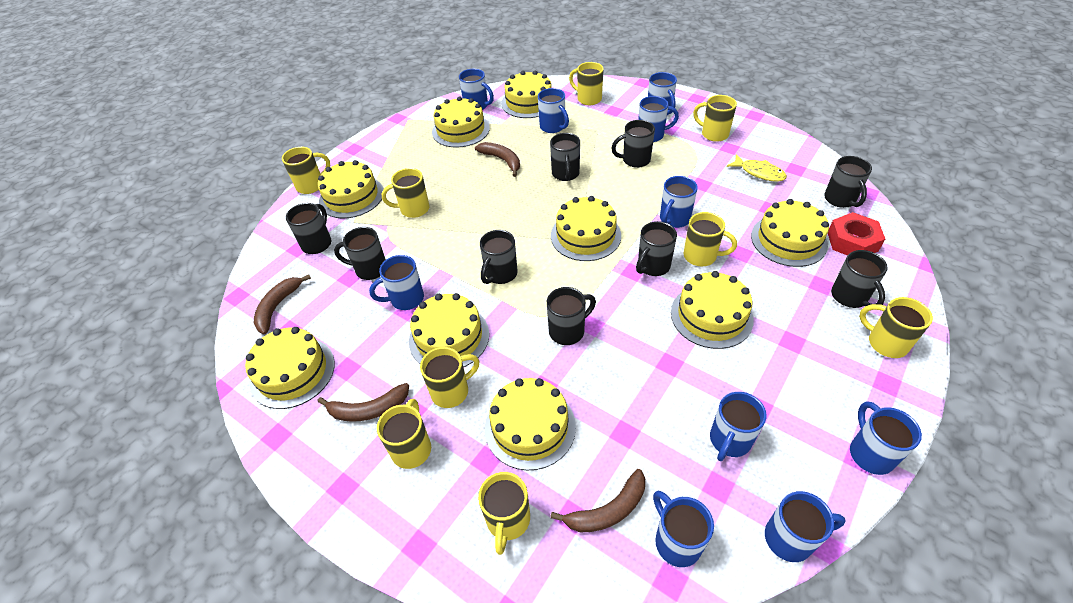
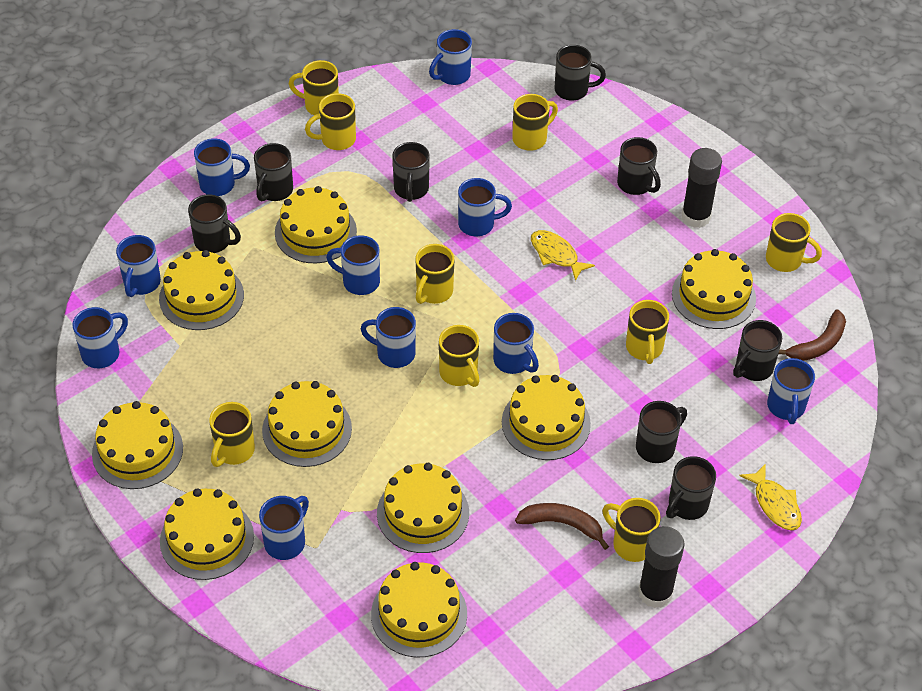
black glue stick: none = 0 -> [638,526,685,608] [681,148,722,228] = 2
black mug: [286,203,331,254] [334,227,386,280] [480,230,518,284] [547,287,596,345] [550,133,580,181] [611,120,655,168] [636,221,677,276] [824,156,872,208] [831,250,888,308] = 9 -> [188,194,241,253] [254,143,293,201] [392,142,430,202] [555,45,606,101] [617,137,661,195] [636,401,687,463] [666,456,716,520] [733,320,782,381] = 8
brown banana: [254,275,311,334] [317,383,409,422] [475,142,520,177] [550,469,645,533] = 4 -> [515,503,609,550] [779,309,846,361] = 2
red nut: [828,212,885,256] = 1 -> none = 0
yellow fish: [727,154,787,182] = 1 -> [531,230,595,281] [739,464,802,530] = 2

